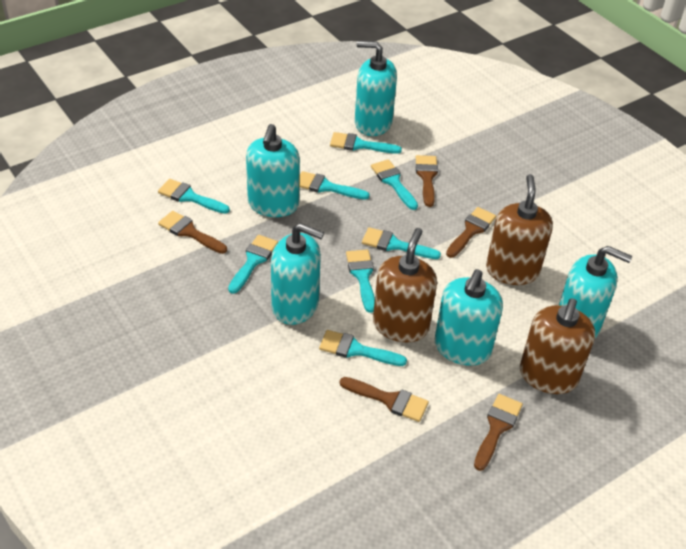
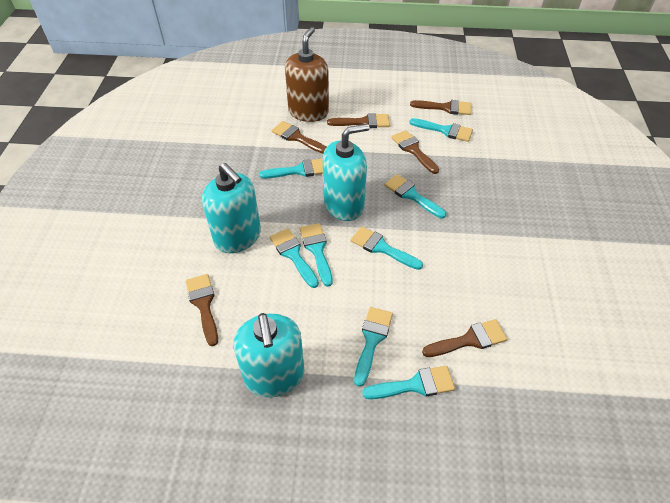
brown brush: [158,211,227,254] [340,377,429,422] [416,155,438,207] [446,207,496,258] [474,394,523,471] = 5 -> [186,274,218,346] [272,121,327,153] [327,113,390,128] [391,130,439,174] [410,100,471,115] [422,319,507,357] = 6
brown soap dispenser: [373,228,437,342] [486,174,553,285] [520,298,595,394] = 3 -> [285,27,329,122] = 1
turquoise soap dispenser: [246,124,300,217] [271,223,324,325] [355,41,397,136] [435,269,503,366] [559,246,632,339] = 5 -> [202,163,261,253] [233,313,305,397] [323,124,369,221] = 3

